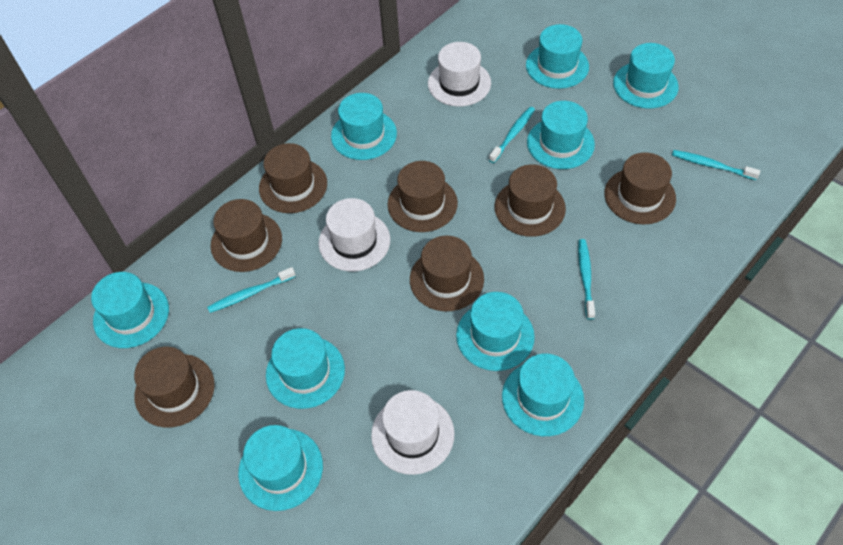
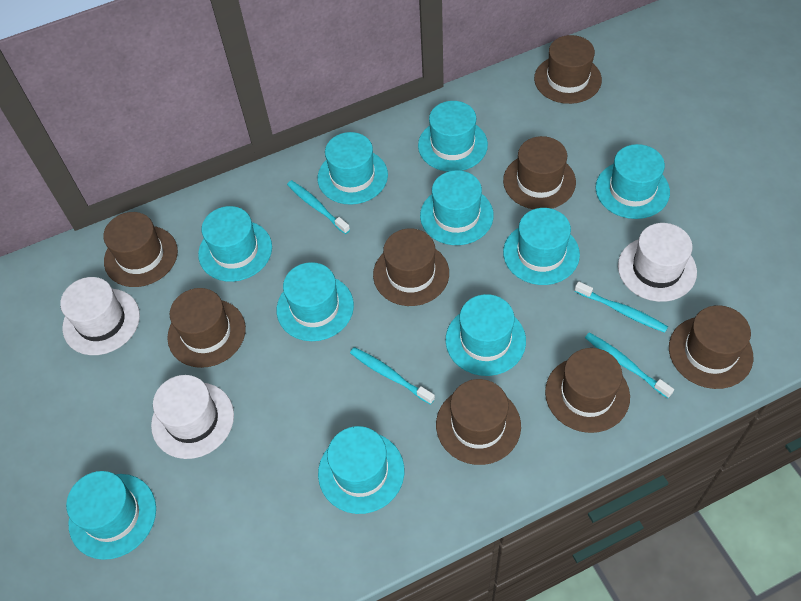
brown hat: [134,347,215,428] [211,199,282,272] [259,143,327,213] [387,161,458,232] [410,236,484,311] [495,164,566,237] [604,152,676,224] = 7 -> [103,212,178,287] [167,288,246,368] [373,228,449,306] [436,379,521,465] [503,136,576,209] [534,35,602,104] [545,348,630,433] [669,305,753,389] = 8
turquoise hat: [91,272,169,348] [238,425,323,511] [266,328,345,409] [331,93,397,160] [456,292,535,371] [502,354,584,436] [526,24,589,89] [527,101,595,169] [613,43,679,109] = 9 -> [66,471,156,560] [198,206,272,282] [277,262,354,341] [317,132,388,205] [318,426,404,514] [418,101,488,172] [420,170,494,245] [446,294,526,376] [503,208,580,285] [596,144,670,219] = 10

